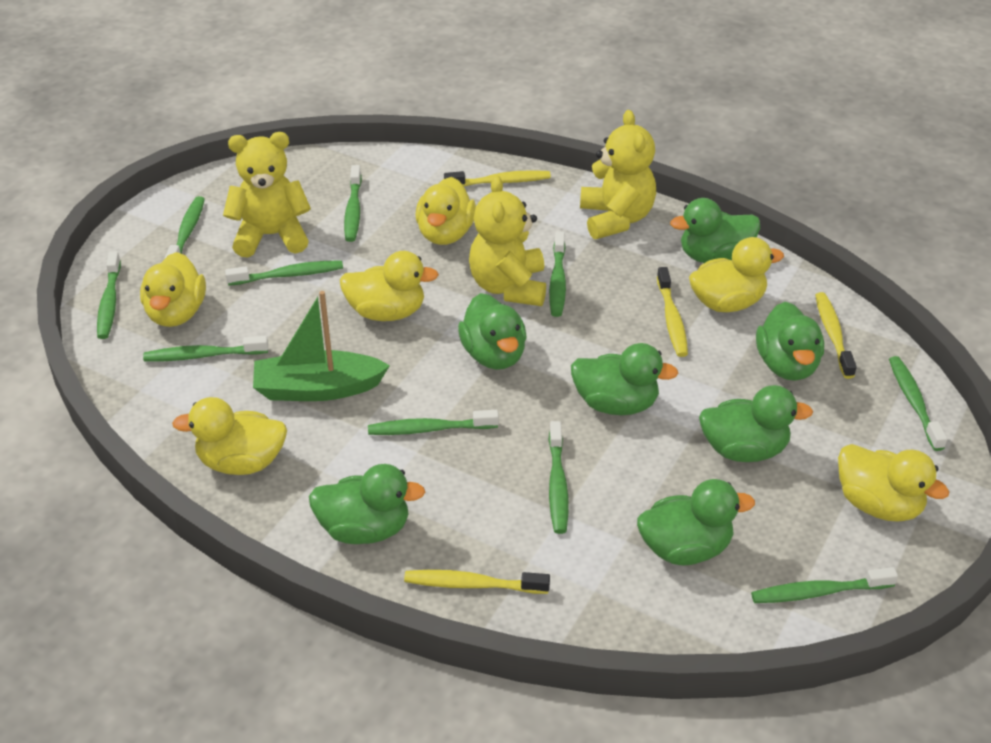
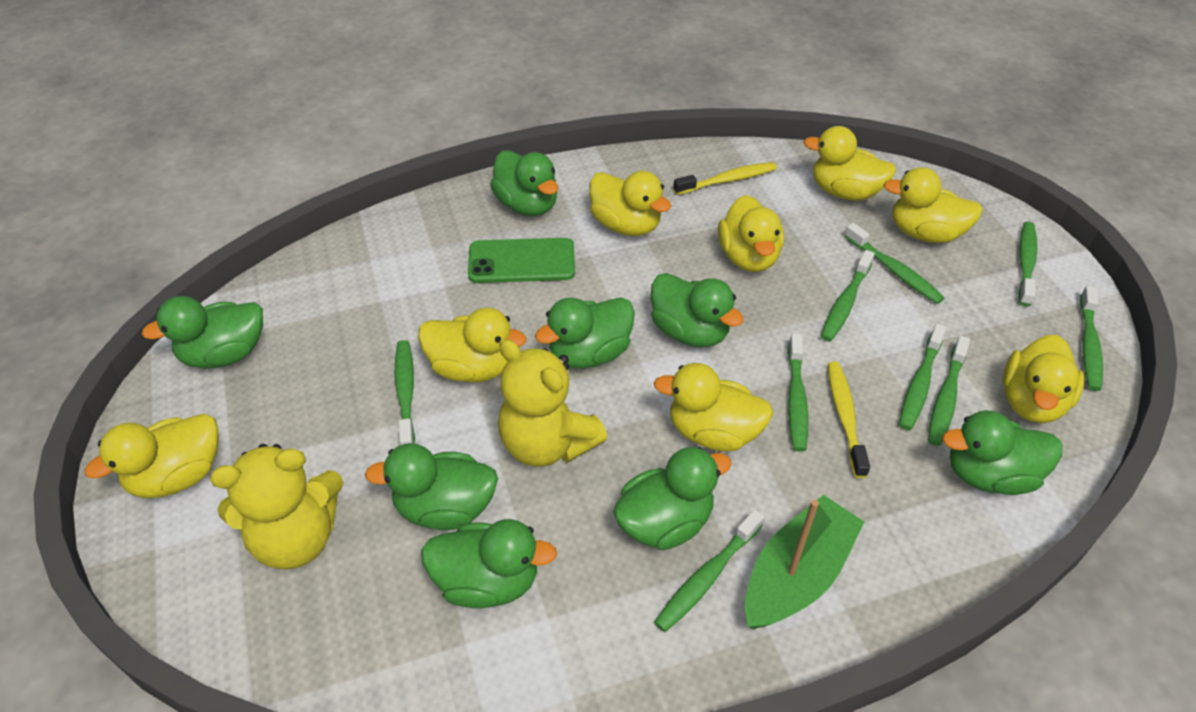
green duck: [309,464,425,544] [458,293,527,370] [571,343,678,415] [637,479,755,565] [670,198,760,263] [699,385,813,462] [756,302,824,381] = 7 -> [142,296,263,369] [365,443,498,530] [421,519,557,608] [490,151,558,216] [535,297,635,369] [613,447,732,550] [651,273,744,347] [942,410,1062,495] = 8
green phone: none = 0 -> [468,238,575,283] = 1
green toothbrush: [97,251,121,339] [143,336,268,361] [165,196,205,258] [225,260,343,286] [344,165,362,242] [368,410,499,435] [549,232,566,317] [549,421,568,534] [751,567,898,603] [889,356,947,451] = 10 -> [395,340,415,445] [654,509,764,632] [788,334,808,452] [821,250,875,342] [844,223,944,304] [899,324,946,430] [928,336,970,446] [1019,222,1037,306] [1080,285,1103,391] = 9
yellow duck: [140,252,206,327] [172,397,287,475] [340,251,439,321] [416,177,476,245] [689,237,784,312] [838,444,949,521] = 6 -> [85,413,219,498] [418,308,526,382] [589,171,671,236] [654,363,773,451] [718,195,784,272] [804,126,897,201] [884,167,983,243] [1003,335,1084,423] = 8
yellow teddy bear: [223,132,311,258] [469,176,546,306] [580,110,656,239] = 3 -> [210,444,343,570] [498,339,608,467] = 2
yellow toothbrush: [404,570,550,594] [444,170,551,186] [657,267,688,357] [815,292,857,379] = 4 -> [673,162,777,195] [828,362,870,478] = 2

